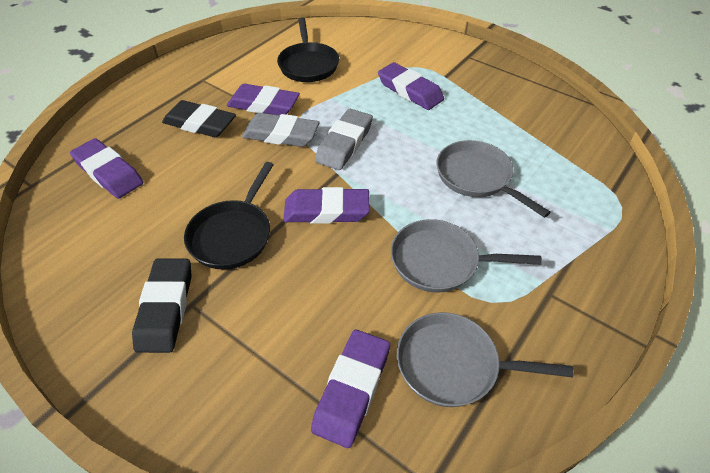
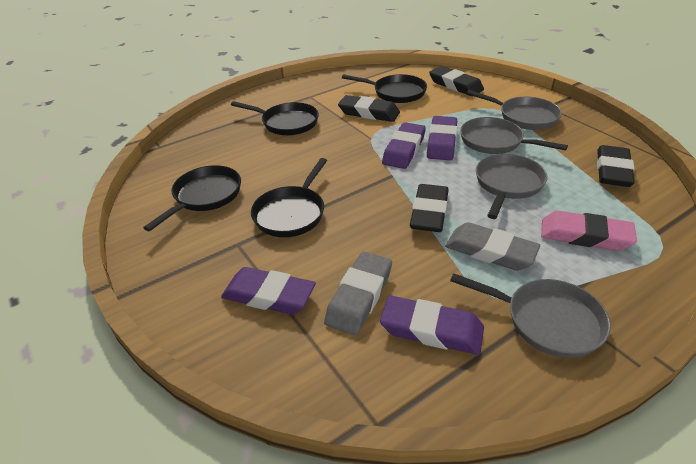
black eraser: [132,259,192,353] [162,100,236,137] = 2 -> [338,95,400,122] [410,184,449,232] [429,66,484,96] [597,145,635,187] = 4
black pan: [184,162,274,270] [277,17,339,82] = 2 -> [143,165,241,231] [231,101,319,135] [251,158,327,237] [342,74,427,103] = 4
grey pan: [391,219,542,293] [397,312,573,407] [436,140,551,218] = 3 -> [450,273,611,358] [460,117,568,154] [467,90,562,130] [476,154,547,219] = 4
pink eraser: none = 0 -> [541,211,637,251] = 1
purple eraser: [70,138,143,199] [227,84,300,115] [283,187,370,224] [311,330,390,448] [378,62,444,110] = 5 -> [221,267,316,315] [380,296,484,355] [382,122,426,169] [427,116,457,160] = 4

